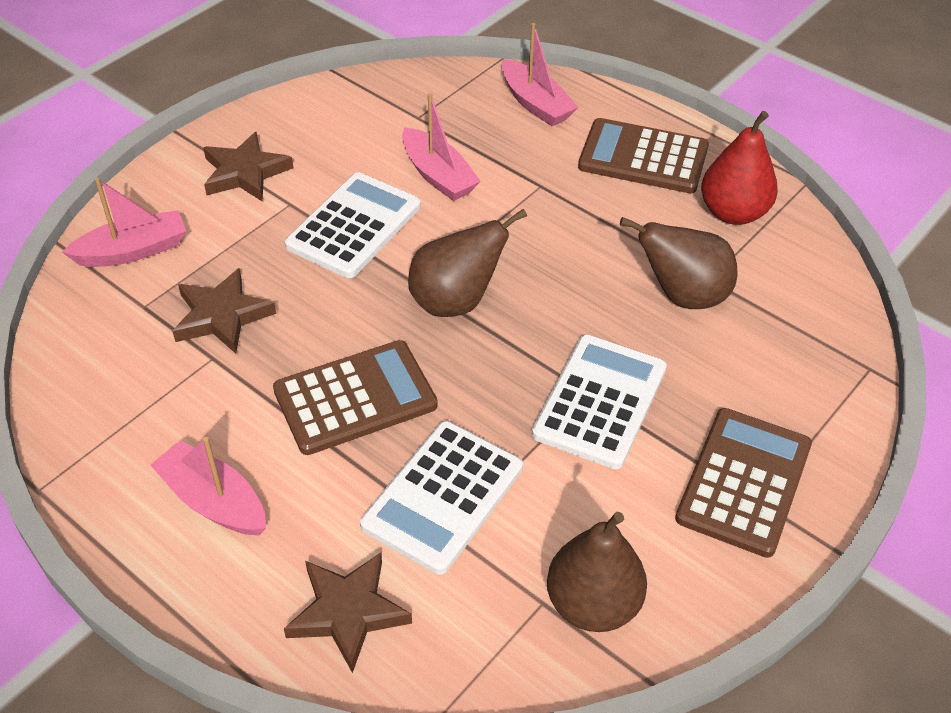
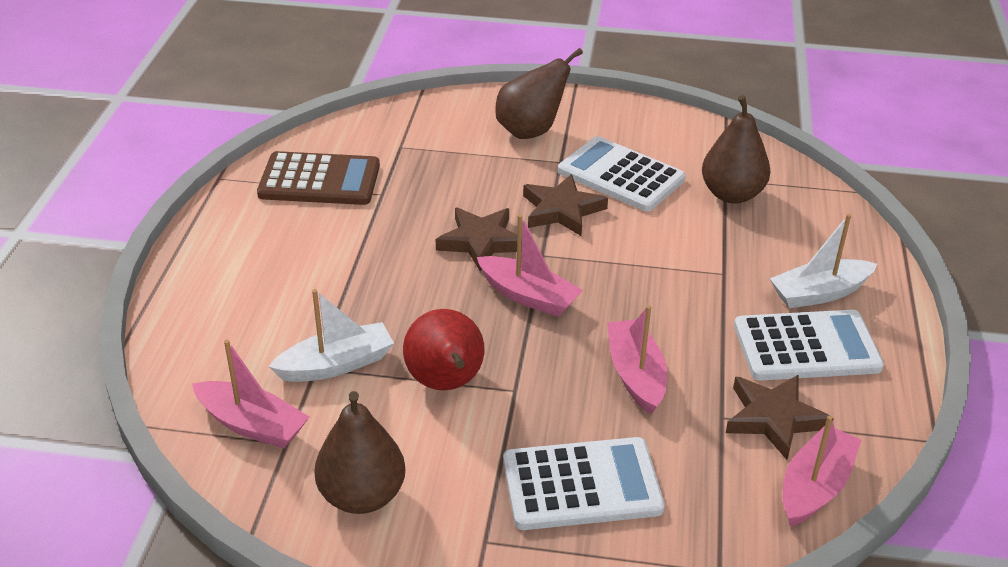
brown calculator: [273,340,438,455] [578,118,709,193] [675,408,812,558] = 3 -> [257,151,380,205] = 1
white boat: none = 0 -> [268,289,394,382] [770,214,877,308] = 2

